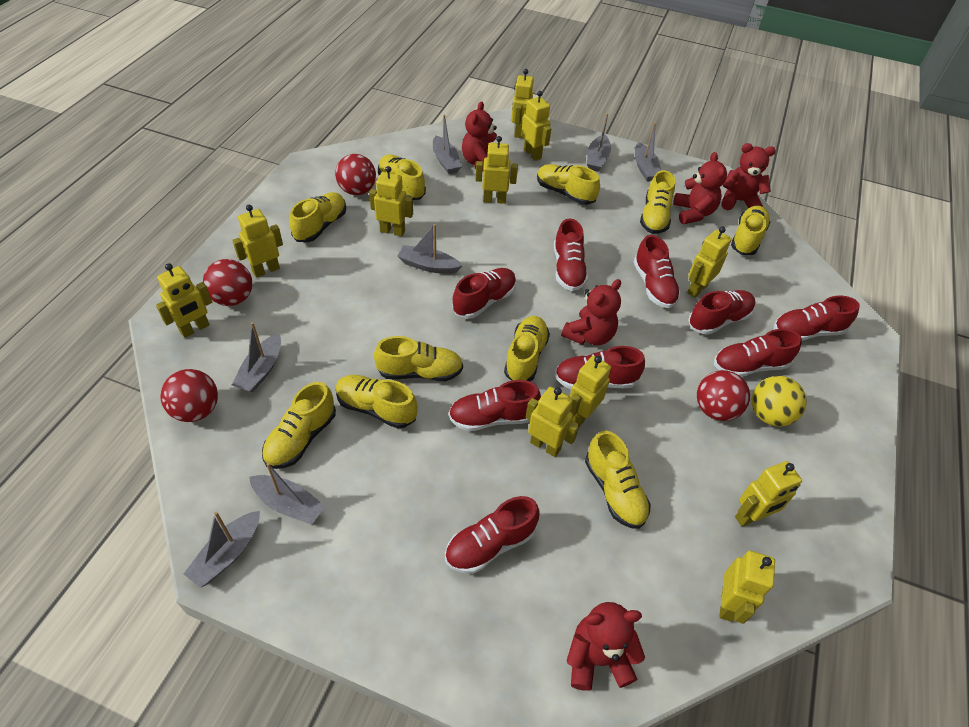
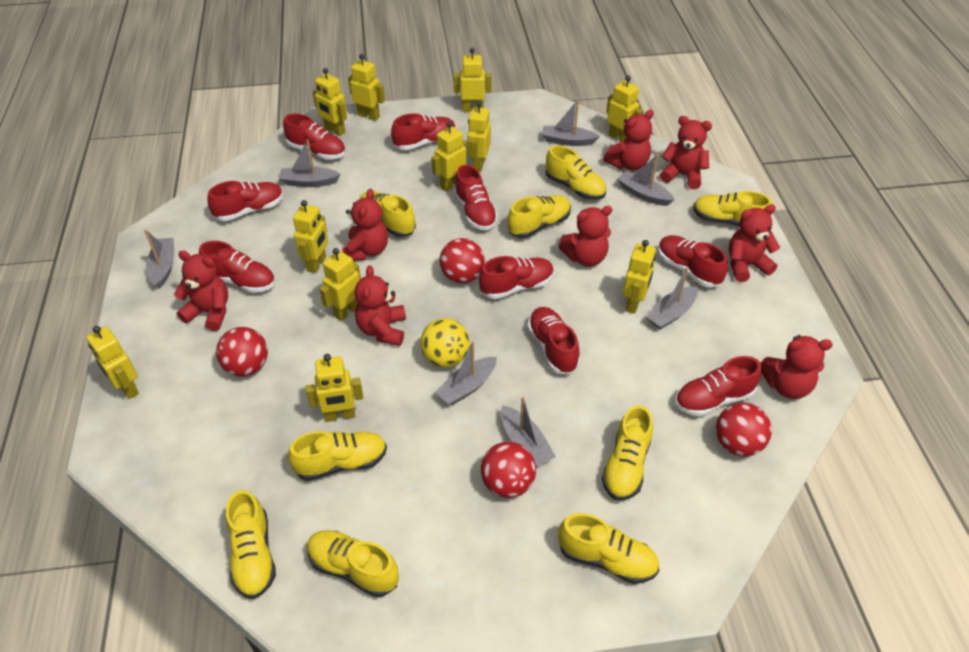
red teddy bear: [462,101,497,172] [561,279,621,345] [566,602,645,691] [673,152,727,224] [721,143,776,210] = 5 -> [174,250,228,331] [342,189,388,261] [355,265,406,346] [559,206,612,267] [603,110,654,170] [660,116,712,189] [729,204,780,282] [761,335,833,399] = 8
yellow shoe: [262,382,336,469] [289,192,346,242] [336,375,418,428] [374,336,463,381] [378,154,426,200] [504,316,550,381] [537,164,600,205] [585,431,651,529] [640,170,675,234] [731,205,770,255] = 10 -> [226,490,276,599] [288,431,387,481] [307,530,399,597] [360,191,416,237] [508,195,571,238] [546,145,606,200] [558,513,659,584] [602,405,653,500] [693,191,772,227] = 9

